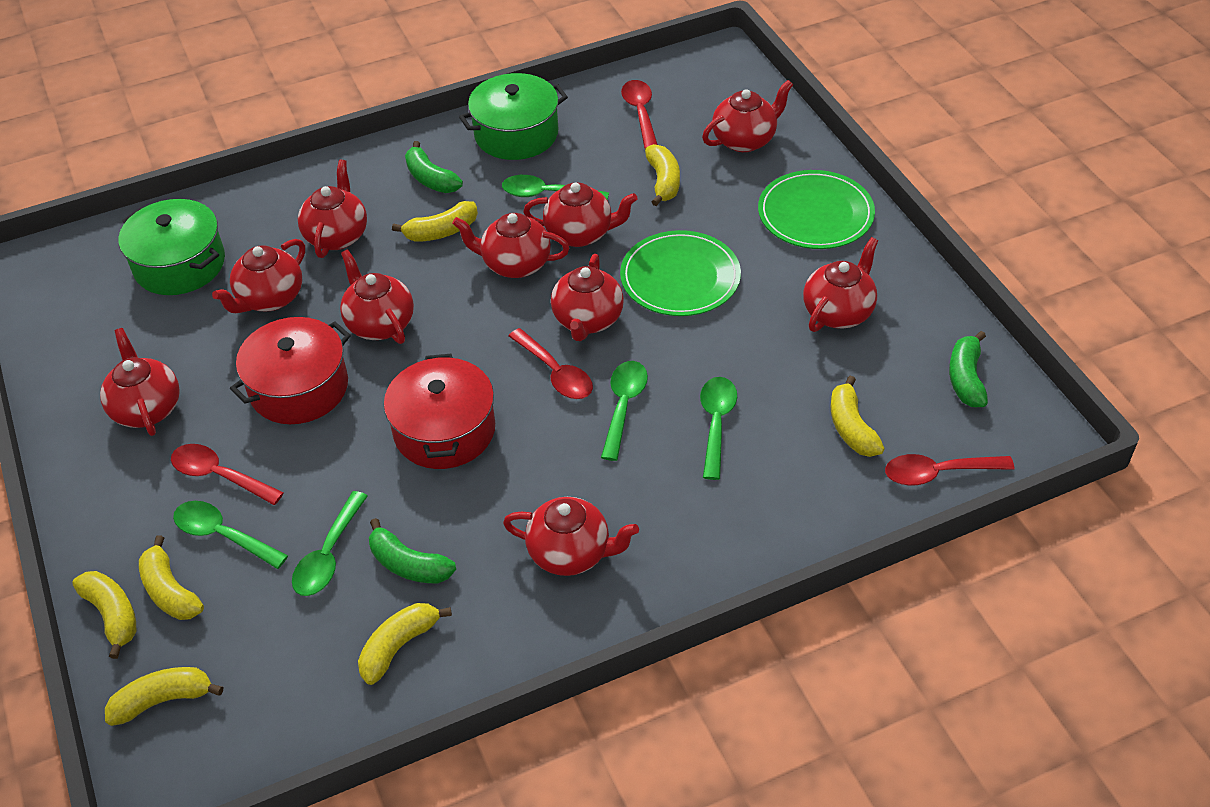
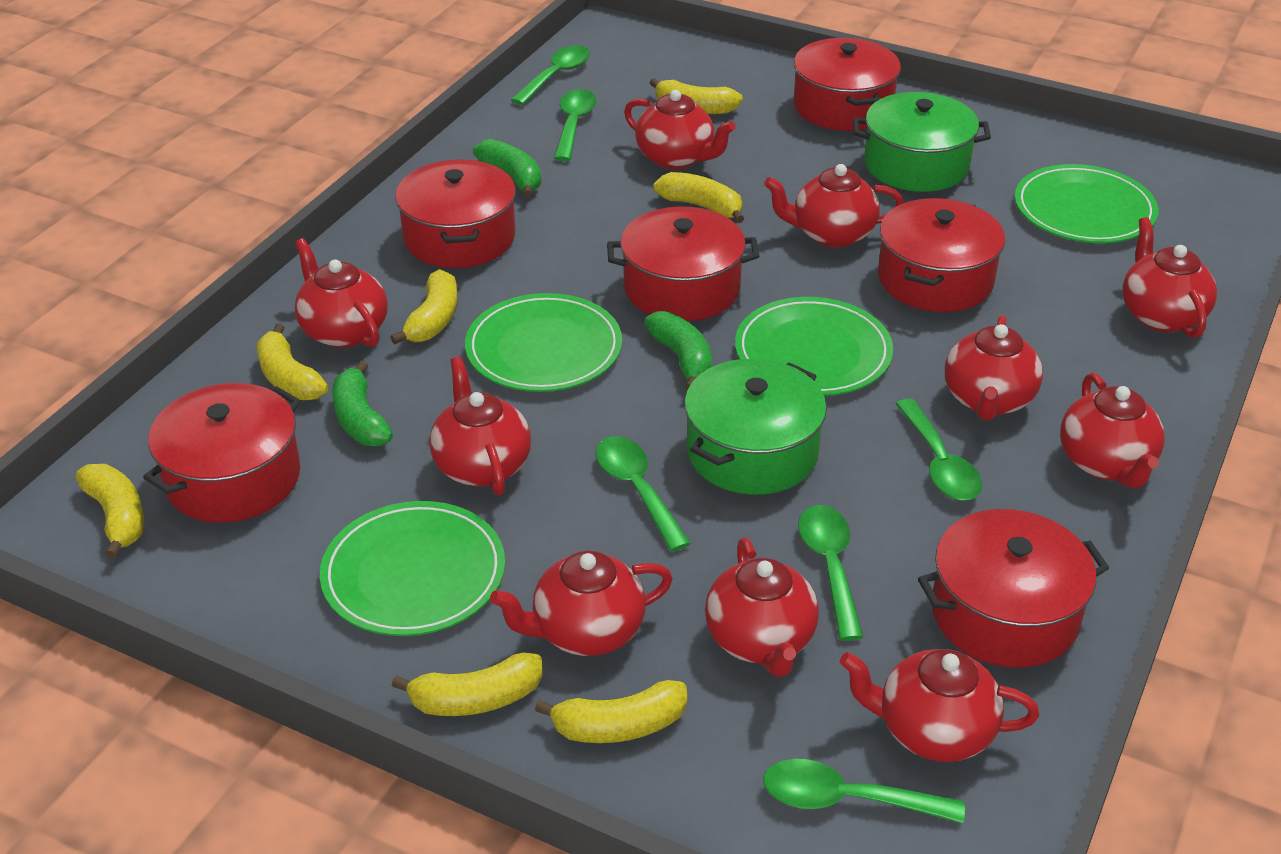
green plate: [620,230,741,316] [758,170,875,249] = 2 -> [320,501,505,636] [465,293,622,392] [735,297,893,396] [1015,164,1158,243] = 4
green spoon: [173,501,288,569] [292,491,368,596] [502,175,609,200] [601,361,648,461] [700,377,737,480] = 5 -> [511,45,590,105] [554,89,596,161] [596,436,691,551] [763,759,965,823] [798,505,863,641] [896,399,982,500] = 6
red pot: [230,317,351,424] [384,354,495,469] = 2 -> [143,383,301,523] [395,159,516,268] [607,206,759,321] [794,38,901,131] [878,198,1005,312] [918,509,1109,668] = 6
red spoon: [171,444,284,505] [509,328,593,399] [621,80,658,149] [885,454,1014,486] = 4 -> none = 0

